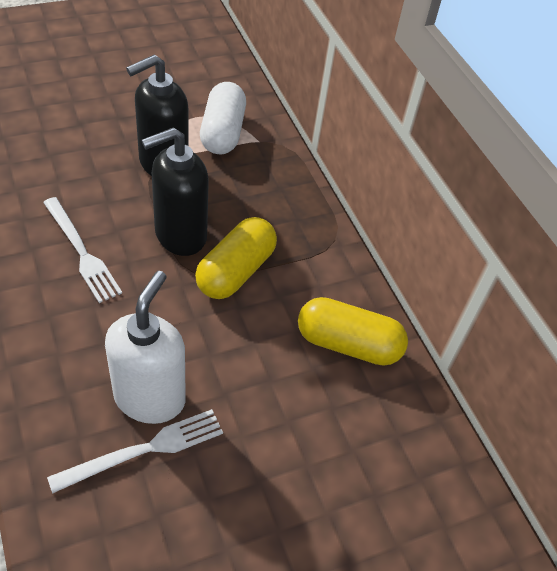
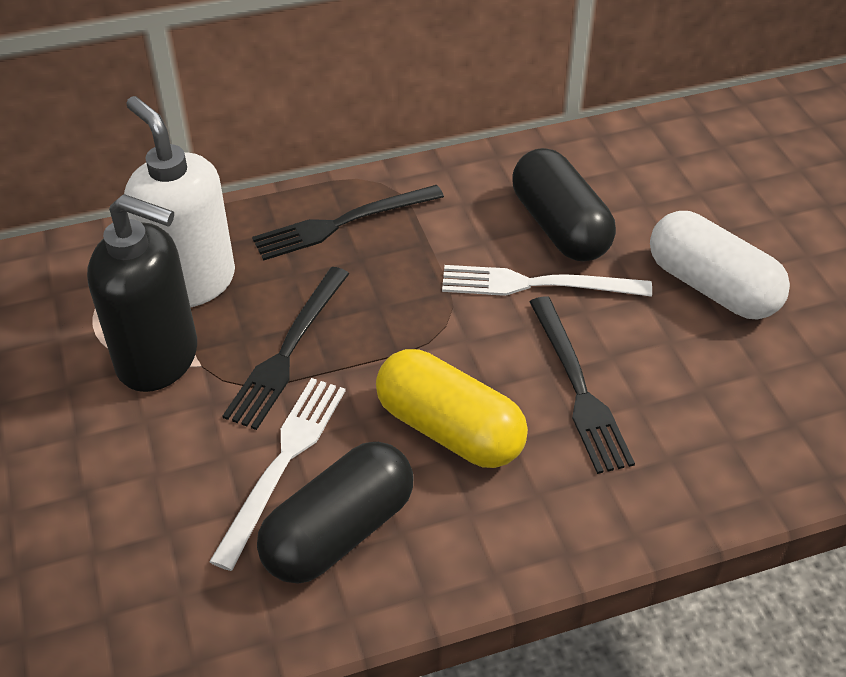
black capsule: none = 0 -> [257,442,413,584] [512,148,616,261] = 2
black fork: none = 0 -> [223,267,349,430] [252,185,444,260] [530,296,635,474] = 3
black soap dispenser: [126,55,189,176] [141,127,209,256] = 2 -> [87,194,197,392] = 1
yellow capsule: [195,217,277,299] [298,297,408,366] = 2 -> [376,349,528,468] = 1

